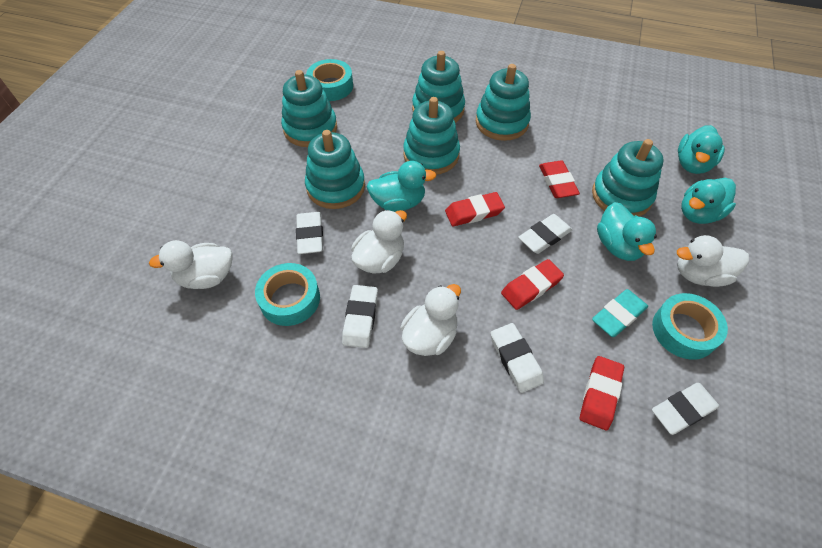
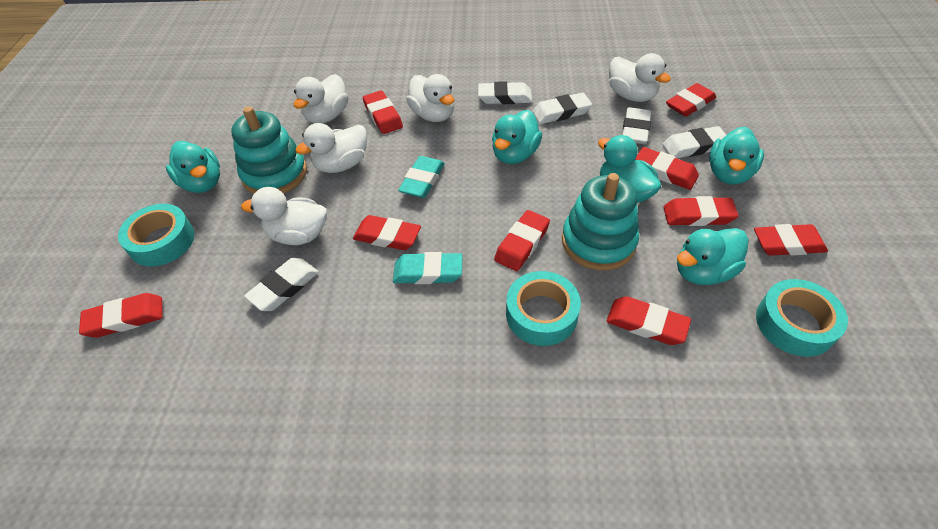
red eraser: [445,192,505,226] [501,259,564,310] [539,161,580,198] [580,356,624,430] = 4 -> [79,293,163,338] [353,215,421,250] [362,90,403,134] [494,210,550,271] [607,296,691,345] [635,147,699,190] [663,196,739,226] [666,83,716,117] [754,224,828,256] = 9
turquoise duck: [367,161,436,212] [597,202,657,261] [678,125,725,174] [681,178,736,224] = 4 -> [166,141,220,193] [492,110,542,164] [598,135,661,203] [677,228,748,285] [709,127,764,185] = 5
turquoise eraser: [592,289,648,337] = 1 -> [393,252,462,284] [398,156,445,198] = 2
turquoise stacking toy: [281,70,337,147] [305,130,365,209] [403,97,460,175] [412,51,465,123] [476,64,531,141] [592,139,664,216] = 6 -> [231,106,307,194] [562,173,639,270] = 2
white duck: [149,240,233,289] [351,210,407,274] [400,284,461,356] [677,235,749,287] = 4 -> [241,187,327,245] [294,74,348,123] [295,123,367,173] [406,74,454,122] [609,53,671,102] = 5

